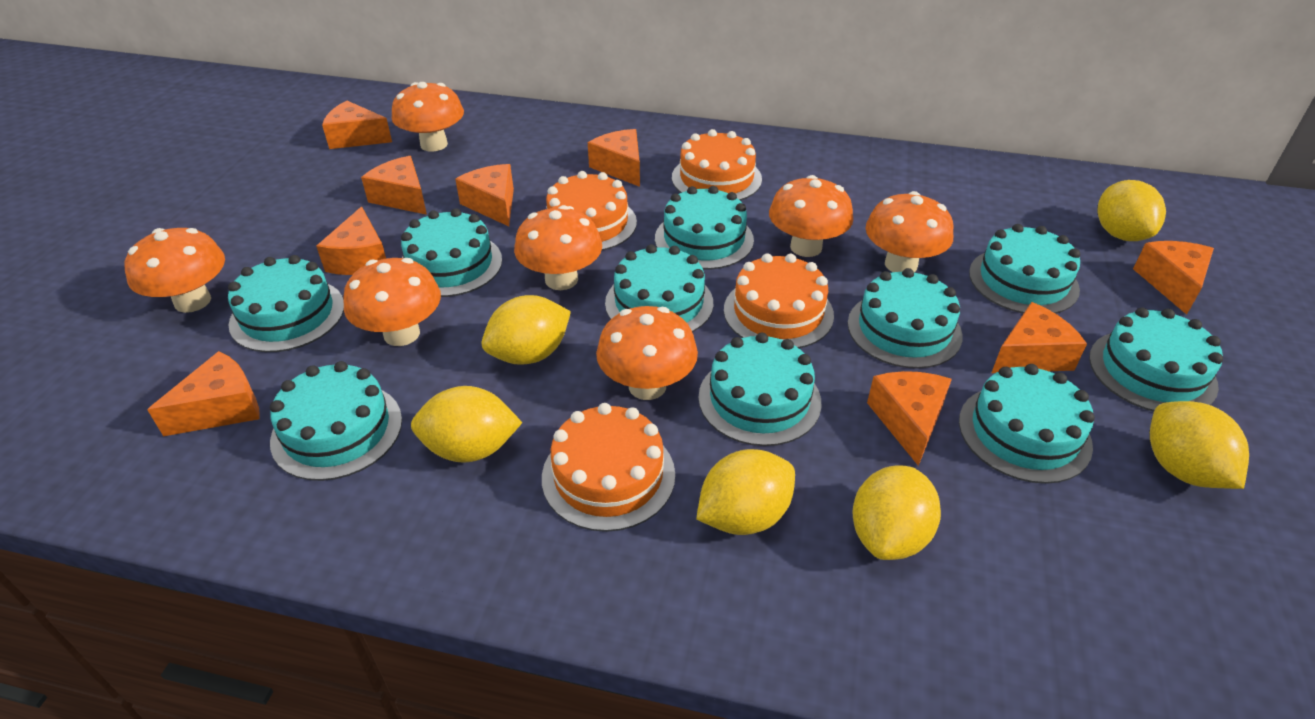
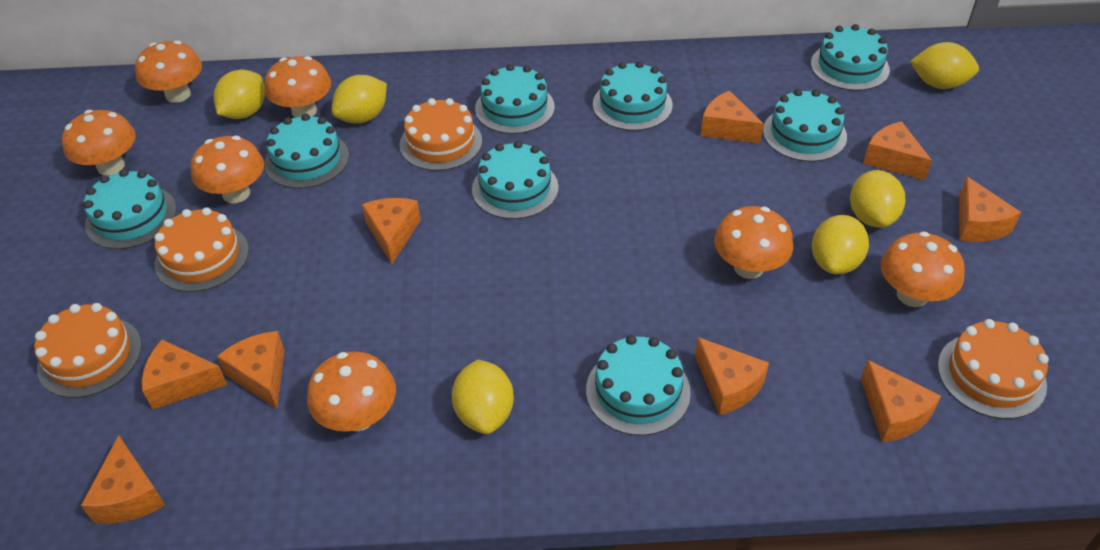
turquoise cake: [228,255,344,352] [270,361,402,481] [401,208,502,297] [605,244,713,332] [655,186,754,270] [698,333,821,446] [848,268,963,369] [959,364,1095,484] [969,224,1080,314] [1089,308,1223,412] = 10 -> [83,169,177,249] [264,114,349,188] [472,141,559,219] [475,64,555,134] [586,335,691,436] [593,61,673,131] [763,89,847,162] [811,24,890,91] = 8

